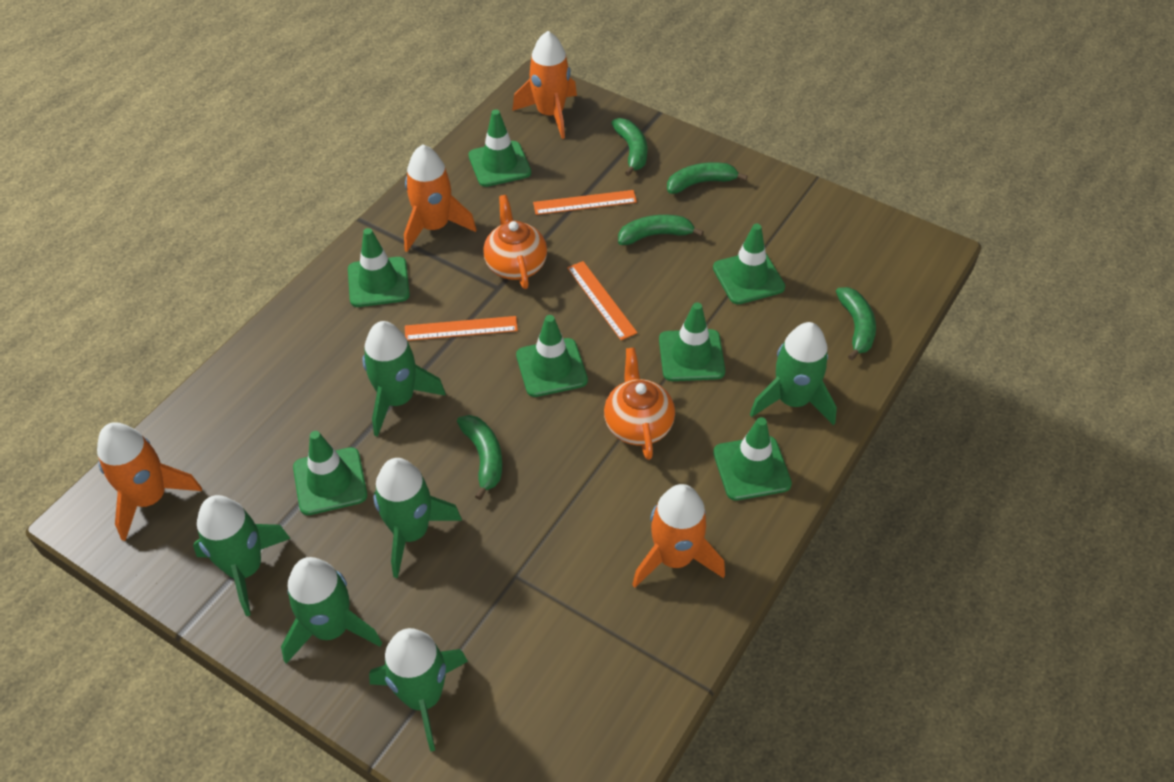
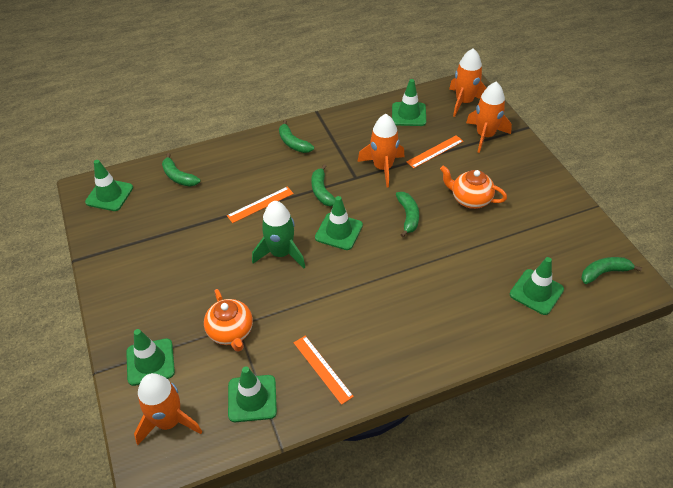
green rocket: [193,495,291,616] [281,557,382,664] [362,321,446,437] [369,628,468,752] [373,458,462,578] [750,322,837,425] = 6 -> [252,201,305,268] = 1
green traffic cone: [293,431,367,515] [348,228,410,307] [468,109,531,187] [516,315,588,397] [659,302,725,381] [713,224,785,304] [713,417,792,500] = 7 -> [85,160,133,211] [126,329,175,386] [228,366,277,422] [315,196,363,250] [392,79,426,126] [510,257,564,315] = 6

